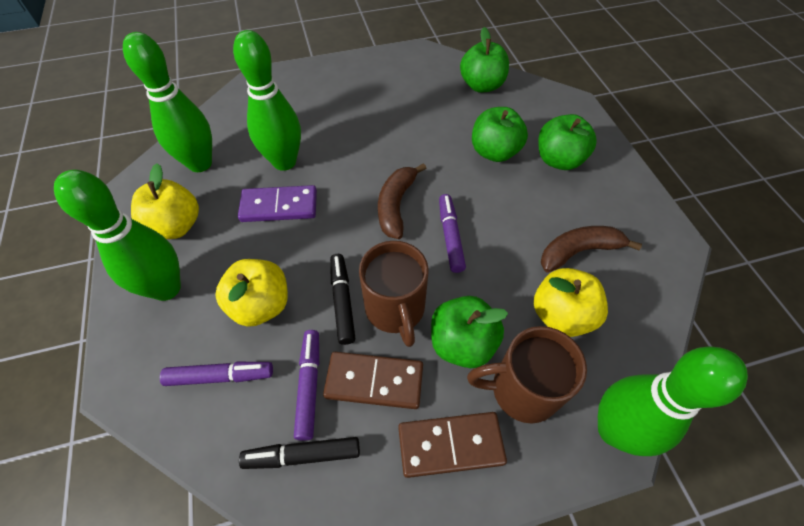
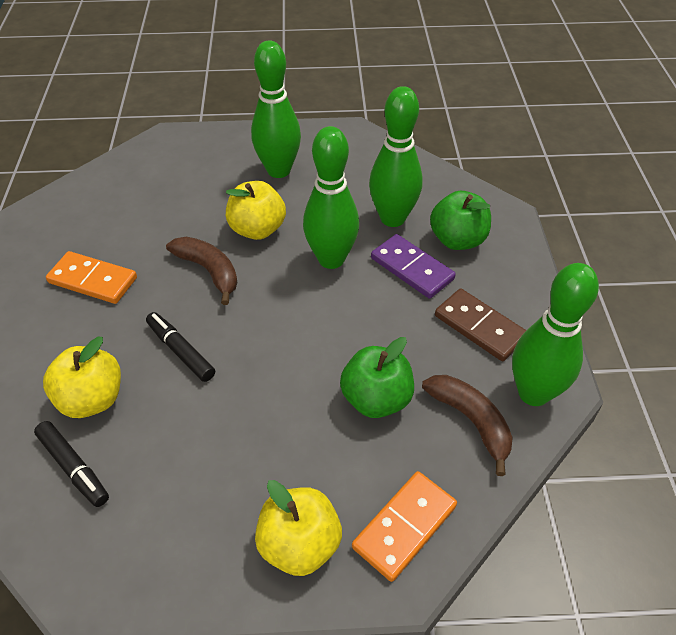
brown domino: [323,352,423,409] [398,412,507,478] = 2 -> [435,288,526,361] = 1
brown mug: [359,241,429,347] [467,326,587,424] = 2 -> none = 0
green apple: [431,296,508,368] [460,27,509,93] [472,107,528,162] [538,114,597,170] = 4 -> [340,337,414,418] [430,191,491,250] = 2
orange domino: none = 0 -> [46,251,137,304] [352,471,457,582] = 2
purple marker: [160,362,273,386] [294,330,319,441] [439,194,466,273] = 3 -> none = 0

